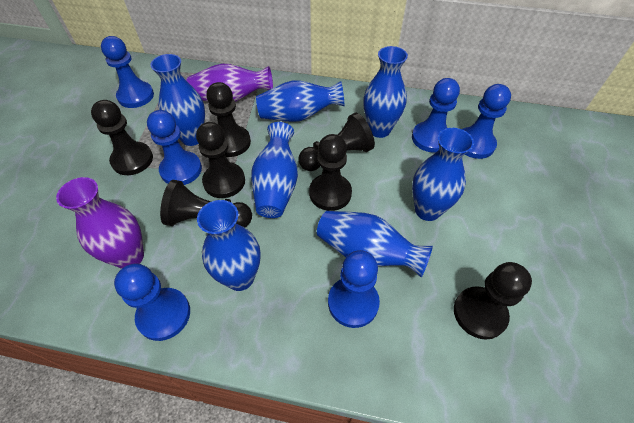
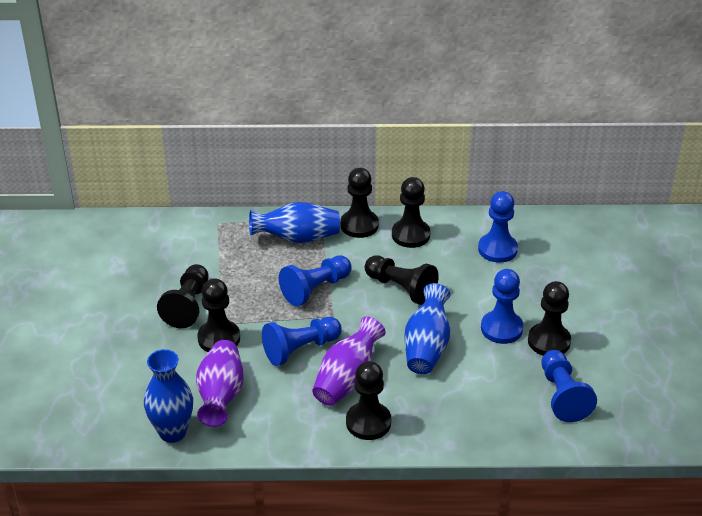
blue pawn: [101,36,154,108] [114,264,190,341] [147,110,202,185] [328,250,380,328] [412,78,460,153] [462,84,511,159] = 6 -> [262,317,342,366] [279,255,352,306] [478,191,518,263] [481,269,524,344] [542,350,597,422] = 5
blue vase: [150,54,205,146] [197,200,260,291] [251,122,298,218] [256,80,344,122] [317,211,433,278] [363,46,408,138] [412,128,474,221] = 7 -> [144,349,193,443] [249,202,340,243] [404,283,450,374] = 3

